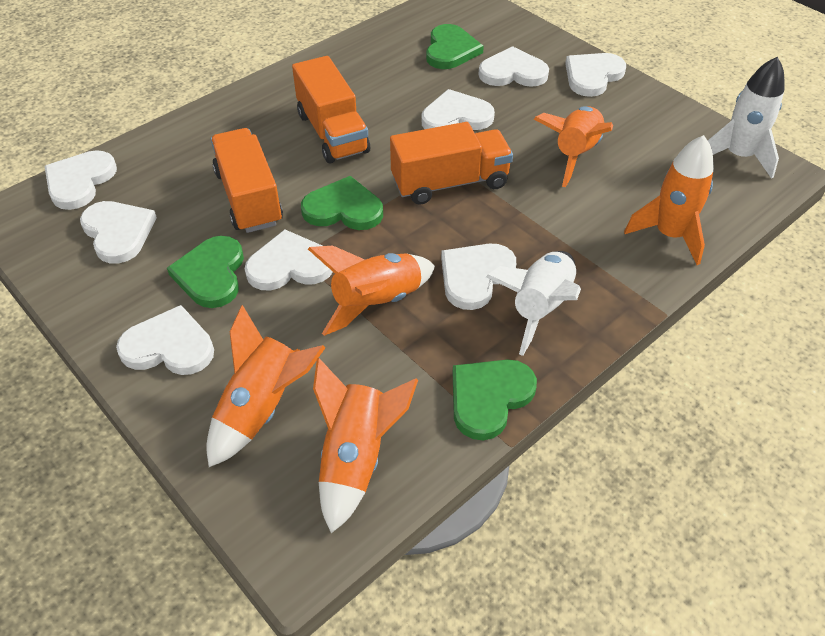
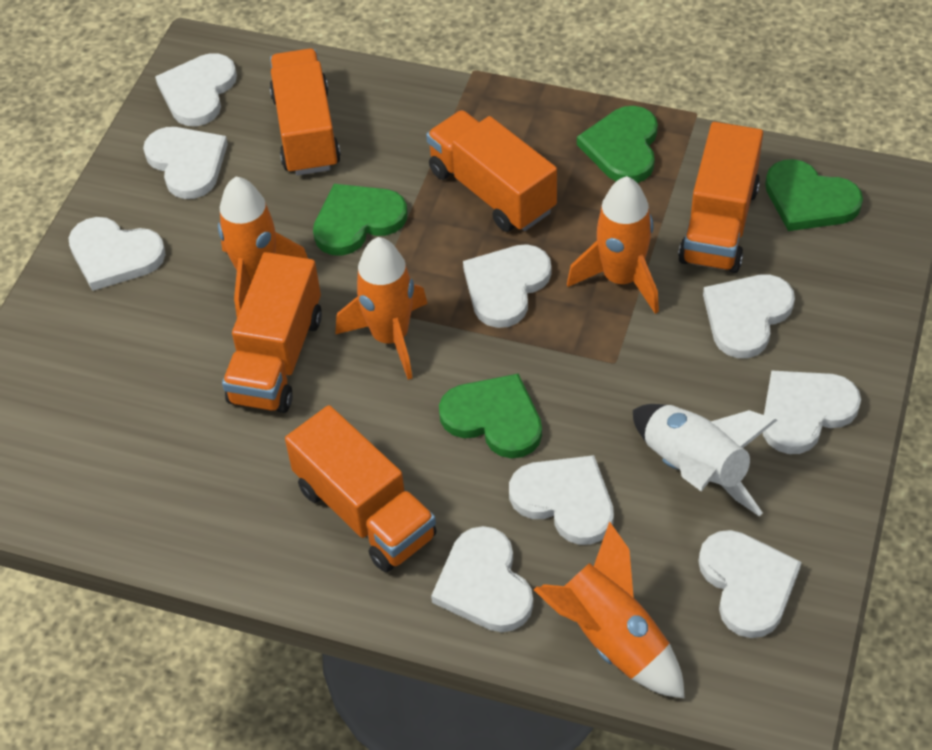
orange rocket: [207,305,326,467] [308,246,435,336] [313,358,418,533] [534,106,613,187] [624,135,714,265] = 5 -> [218,176,308,317] [335,237,428,380] [534,521,685,699] [567,176,659,314] = 4
orange truck: [211,128,283,233] [292,56,370,163] [390,122,513,204] = 3 -> [222,252,322,413] [270,48,341,176] [285,405,437,572] [426,110,557,232] [678,122,763,273] = 5
white heart: [44,150,117,210] [80,201,157,264] [116,305,214,375] [245,229,333,290] [422,89,495,130] [441,244,516,310] [478,46,549,87] [565,53,626,97] = 8 -> [68,217,166,291] [143,127,228,199] [155,53,237,126] [431,526,533,632] [463,244,551,328] [509,455,614,545] [698,530,802,638] [703,274,795,358] [763,370,861,454] = 9
white rocket: [486,251,581,356] [708,57,784,179] = 2 -> [633,404,777,517] = 1

